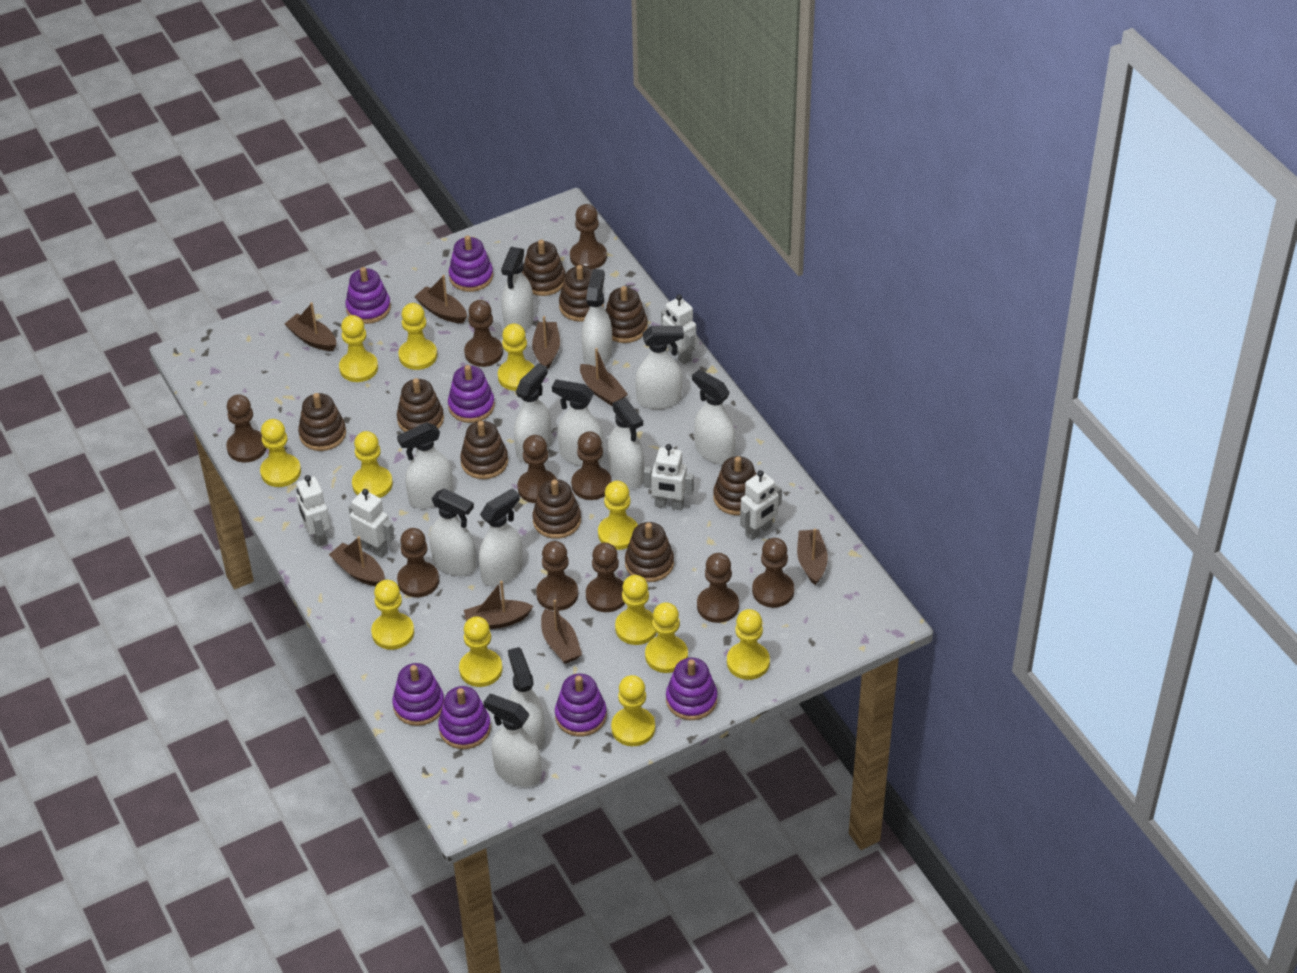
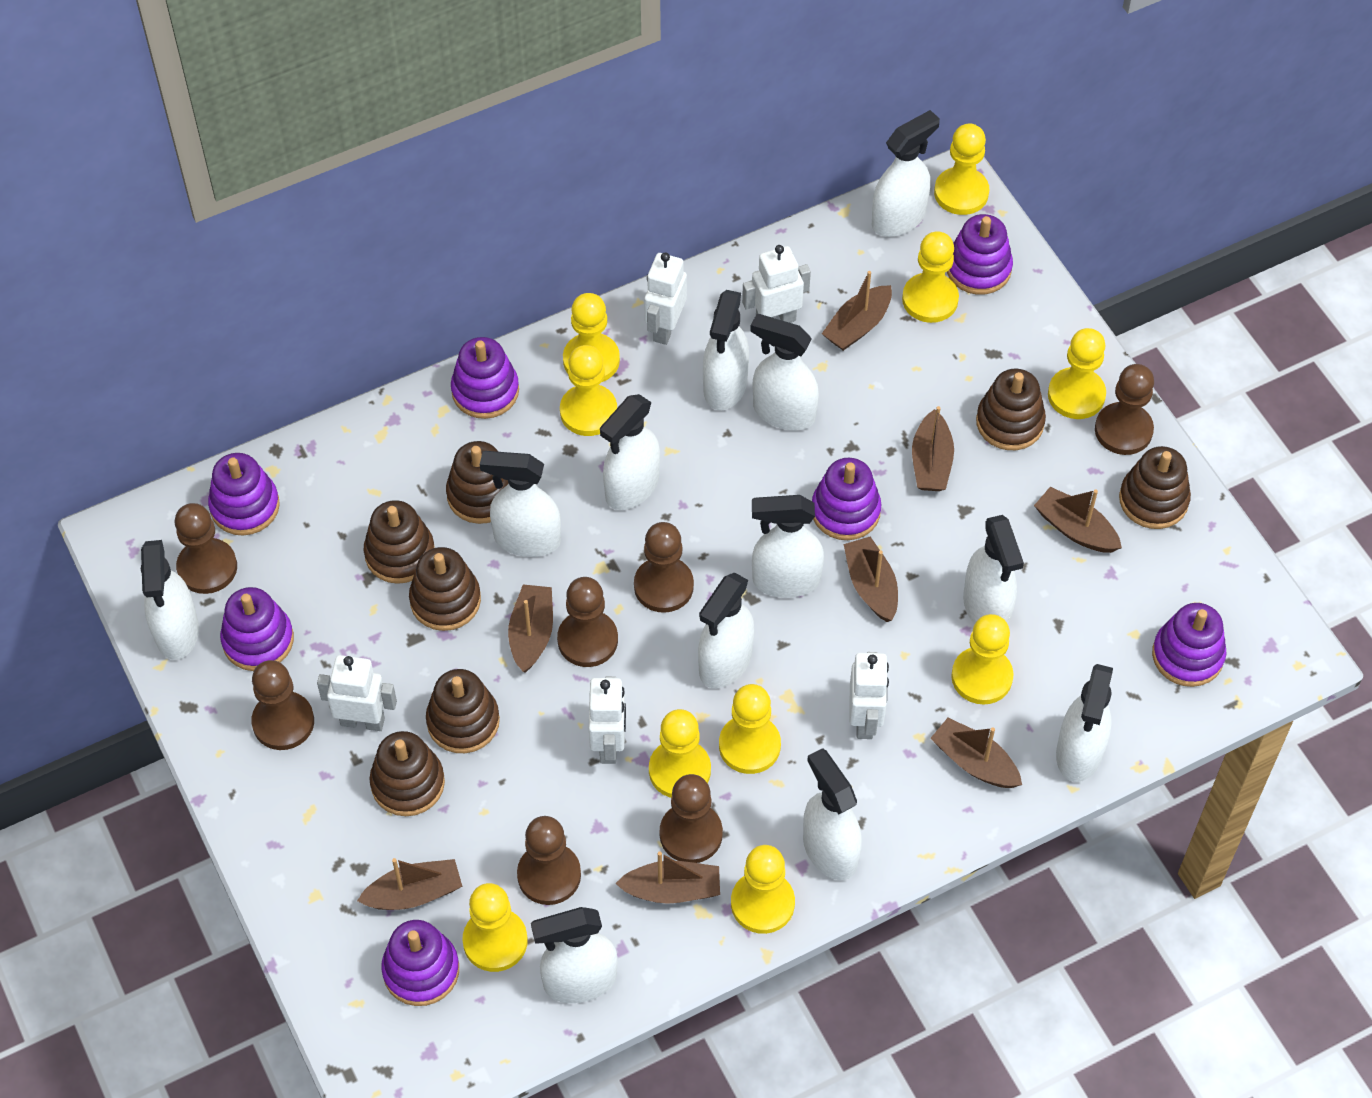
brown pawn: [226,394,267,462] [397,528,439,597] [464,300,503,367] [517,435,557,503] [536,541,578,611] [570,204,607,270] [571,431,612,500] [586,542,625,612] [697,553,739,623] [752,538,794,608] = 10 -> [175,503,237,594] [251,660,314,750] [517,816,581,905] [557,577,618,667] [634,522,694,613] [660,774,723,863] [1095,364,1154,455] = 7
brown stacking toy: [298,393,346,451] [397,378,444,432] [460,421,508,479] [522,240,565,296] [533,479,581,539] [559,265,604,322] [605,286,648,343] [625,522,674,582] [713,456,756,515] = 9 -> [363,500,435,584] [369,731,445,816] [409,547,481,631] [426,669,500,753] [446,441,508,524] [976,369,1046,450] [1119,446,1191,529] = 7
yellow pawn: [260,419,301,487] [339,315,378,382] [352,431,393,498] [371,580,414,650] [398,303,437,370] [459,616,503,687] [498,323,535,391] [598,481,638,550] [611,675,655,746] [615,575,657,645] [645,602,688,673] [727,609,770,680] = 12 -> [462,883,528,972] [560,345,617,436] [563,293,620,382] [649,709,711,798] [719,684,781,774] [731,845,795,934] [902,231,959,323] [934,123,989,215] [951,614,1014,705] [1048,328,1106,419] = 10

